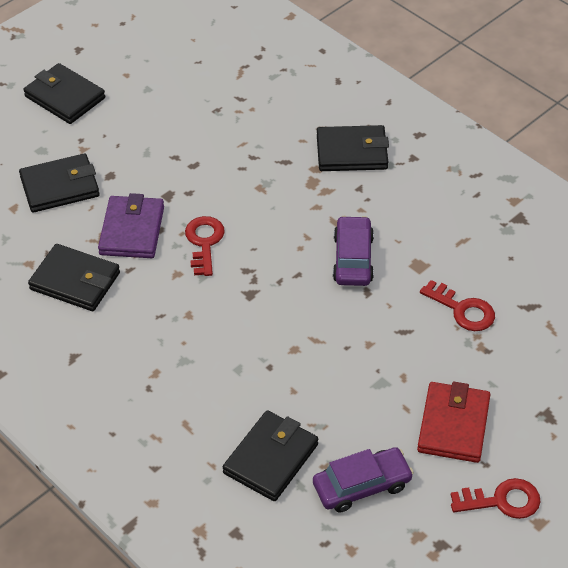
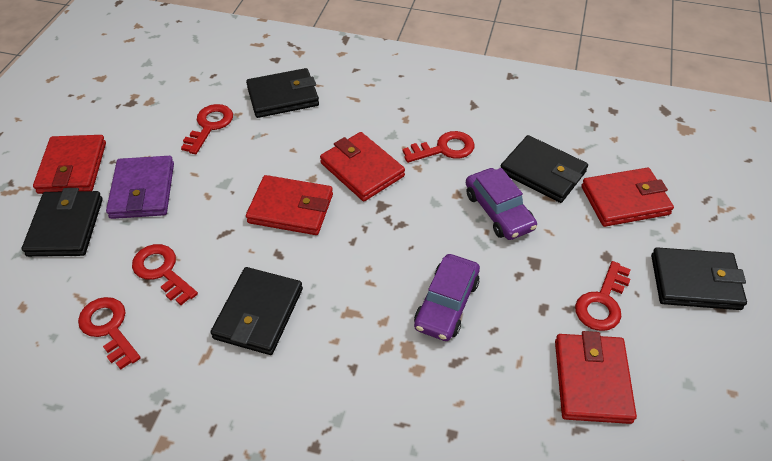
red key: [185,216,225,276] [420,280,495,331] [451,478,540,519] = 3 -> [78,297,141,370] [132,244,198,305] [181,104,233,154] [402,131,475,163] [575,261,631,331] = 5
red wallet: [417,381,490,463] = 1 -> [33,135,106,194] [246,175,333,235] [320,132,405,201] [555,331,637,424] [581,167,674,227] = 5

